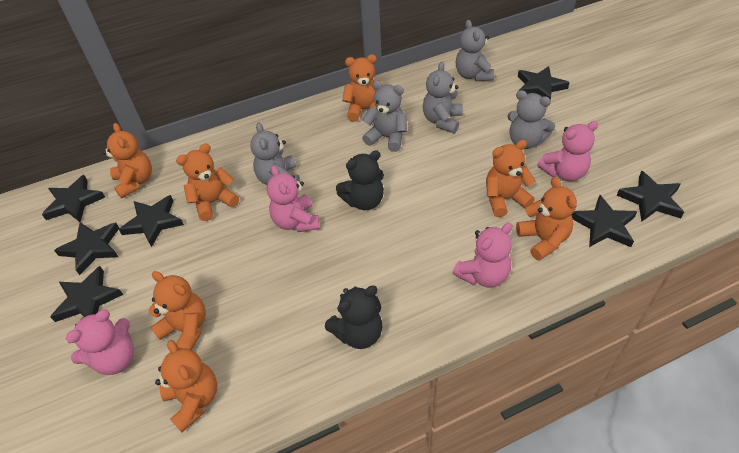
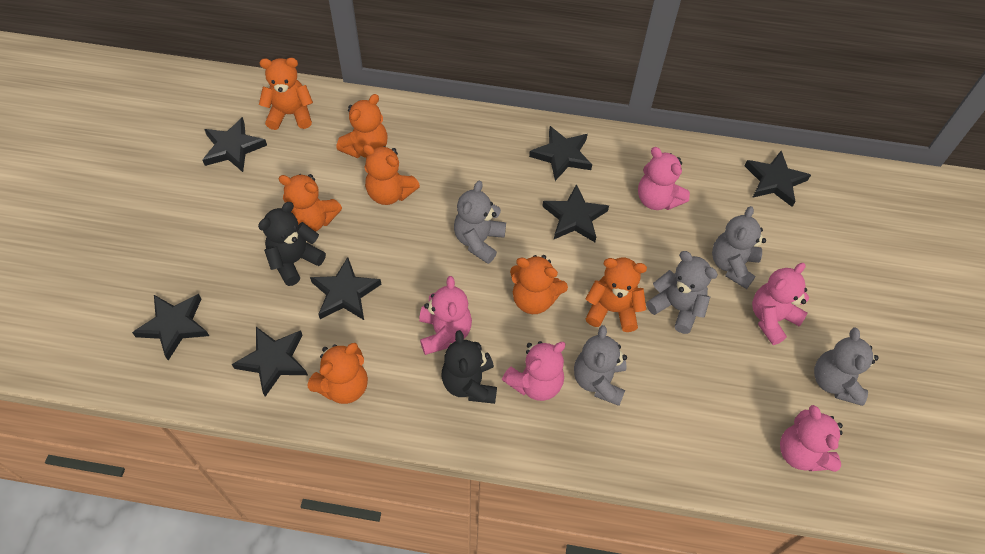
pink teddy bear: [66,310,134,375] [267,165,320,232] [453,222,512,287] [537,121,598,181] = 4 -> [419,276,472,355] [502,341,565,401] [638,147,690,210] [752,263,809,345] [780,405,843,472] = 5

